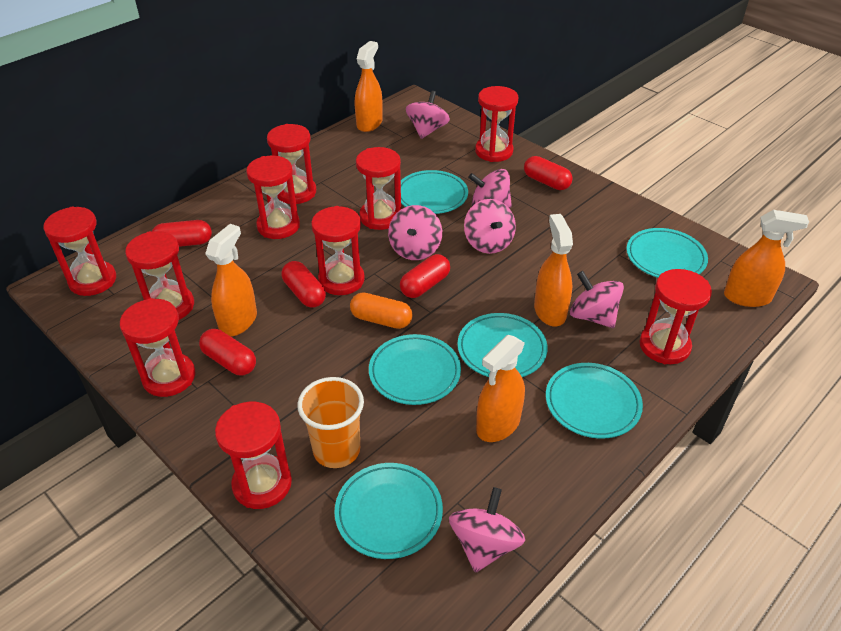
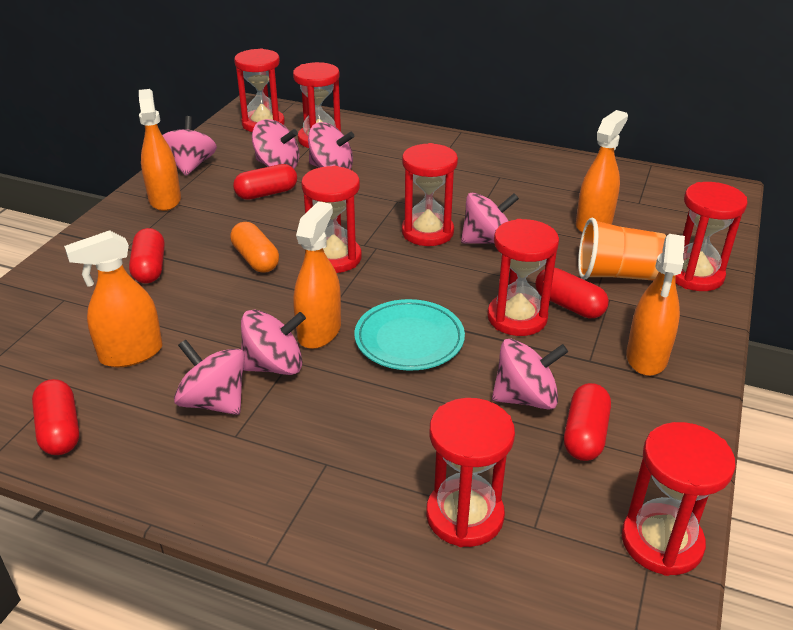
pink spinning top: [388,205,442,260] [406,91,450,139] [449,487,525,573] [464,199,516,254] [468,169,512,208] [570,271,624,328] = 6 -> [162,116,217,176] [174,340,245,415] [241,310,306,375] [252,119,300,169] [308,122,354,169] [461,192,519,244] [492,339,568,410] = 7
red hourglass: [44,206,116,296] [120,298,195,397] [125,231,194,320] [215,402,292,509] [246,156,300,239] [267,124,316,204] [311,206,365,295] [356,147,401,230] [475,86,518,162] [640,269,712,364] = 10 -> [234,48,285,132] [293,62,341,148] [301,166,362,273] [402,143,458,246] [426,398,515,547] [487,219,559,336] [622,422,736,576] [675,182,748,291] = 8
turquoise plate: [334,463,443,559] [369,334,461,405] [401,170,468,214] [457,313,548,377] [546,363,643,439] [626,228,708,278] = 6 -> [354,299,465,371] = 1

